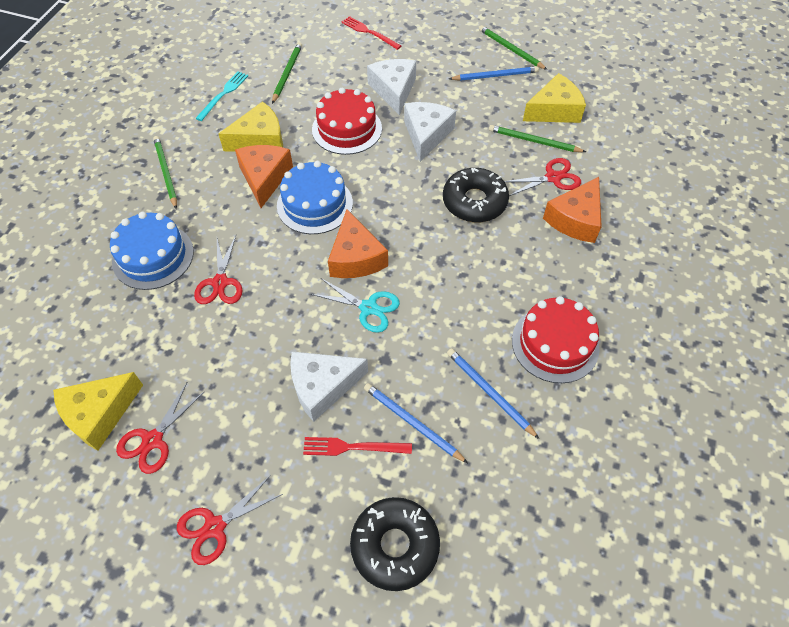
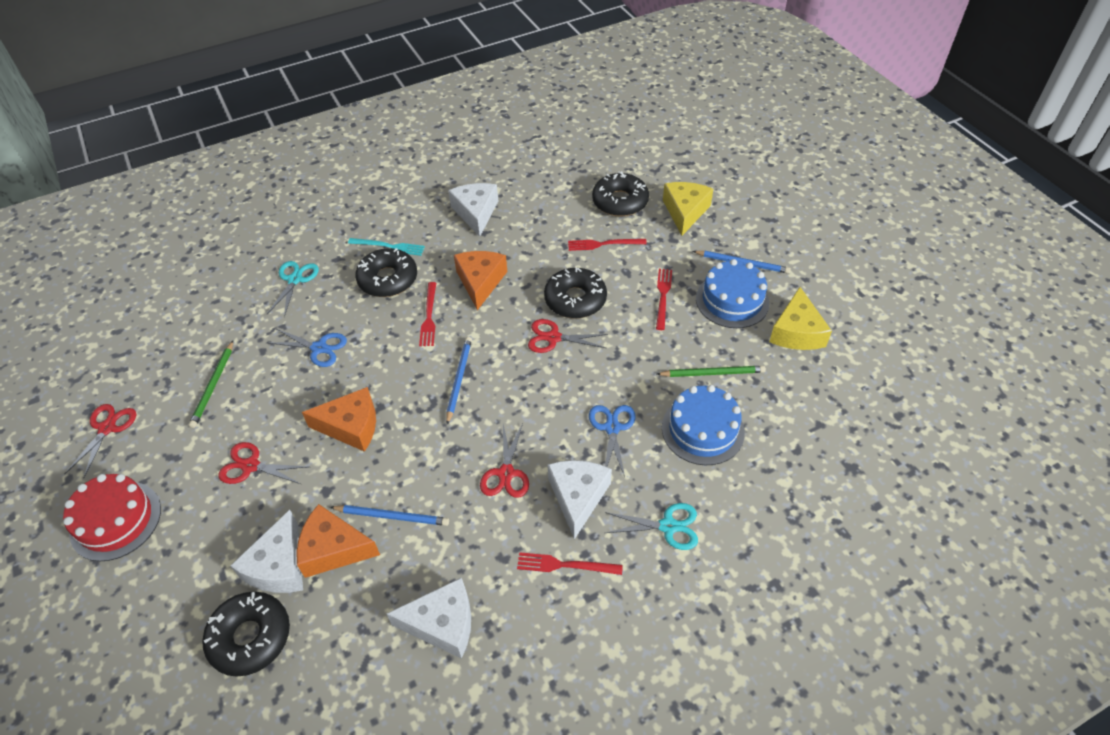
black donut: [350,497,440,591] [443,168,509,222] = 2 -> [202,592,290,677] [355,248,417,297] [544,268,607,319] [592,171,649,217] = 4
blue scissors: none = 0 -> [269,329,347,367] [589,405,636,477] = 2
green pencil: [153,136,177,209] [272,42,302,104] [479,25,547,70] [489,125,586,152] = 4 -> [189,341,233,428] [657,366,766,377] = 2
red cake: [312,88,382,155] [512,296,599,383] = 2 -> [63,474,161,561] = 1
red fork: [303,437,412,456] [341,16,401,50] = 2 -> [419,282,436,346] [517,552,623,575] [568,239,647,251] [656,269,672,330] = 4
turquoise scissors: [311,278,400,333] = 1 -> [267,261,319,317] [605,503,698,550] = 2
white cheese: [290,351,368,422] [367,59,416,115] [404,102,456,162] = 3 -> [230,510,303,593] [387,577,471,659] [448,183,498,237] [548,460,612,540] = 4
yellow cheese: [53,372,143,451] [219,101,283,152] [523,73,586,123] = 3 -> [663,182,713,236] [769,287,832,350] = 2

